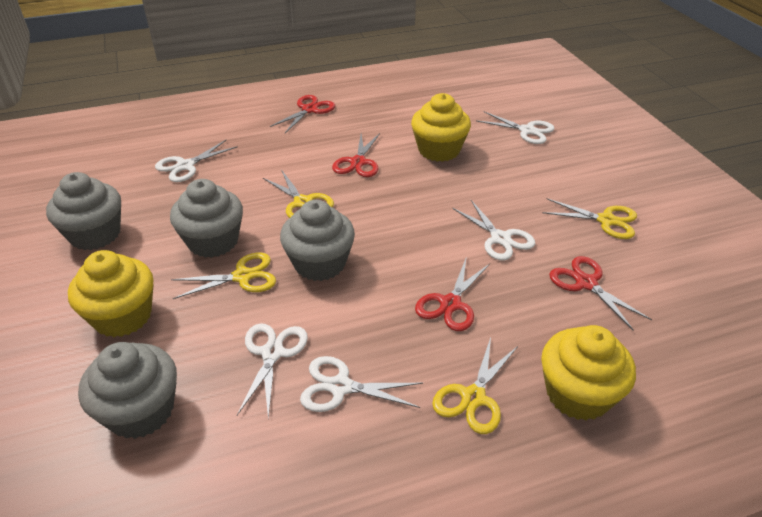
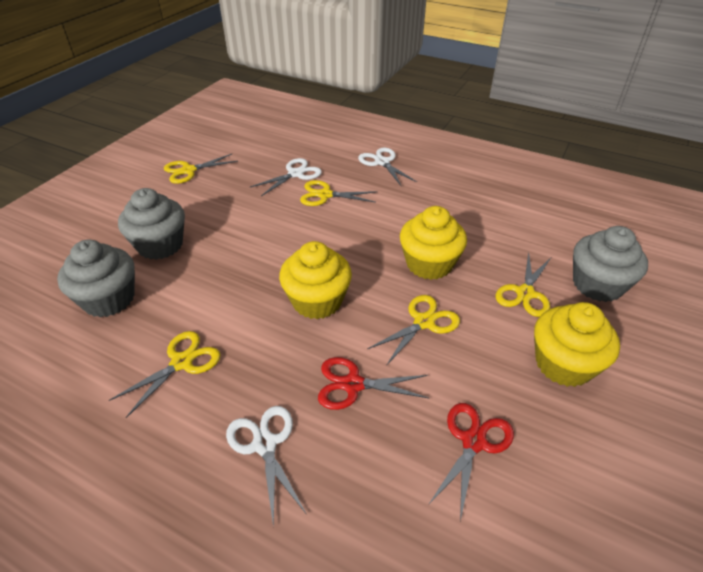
grey cupcake: [46,172,121,250] [78,342,177,439] [170,179,243,258] [280,200,355,281] = 4 -> [57,239,135,317] [118,188,185,260] [573,226,648,302] = 3
red scissors: [270,95,335,133] [332,133,380,177] [415,256,490,331] [549,256,652,331] = 4 -> [318,357,429,410] [428,403,514,521] = 2
white scissors: [155,140,238,182] [237,324,308,419] [300,356,423,412] [452,200,535,261] [477,111,555,144] = 5 -> [226,406,307,528] [250,158,322,196] [358,148,417,187] = 3
yellow scissors: [171,253,276,299] [263,169,334,218] [432,338,518,434] [543,198,637,239] = 4 -> [109,331,221,418] [164,154,238,184] [300,180,377,206] [367,295,460,366] [495,252,551,317] = 5

